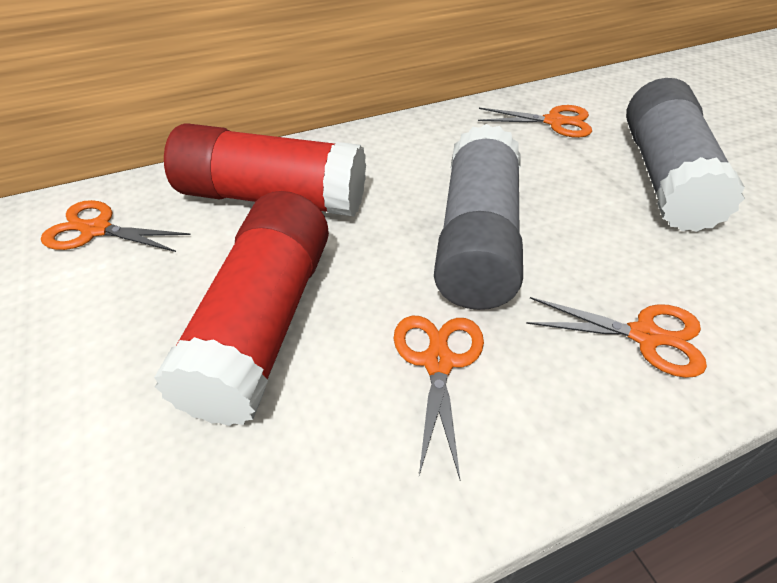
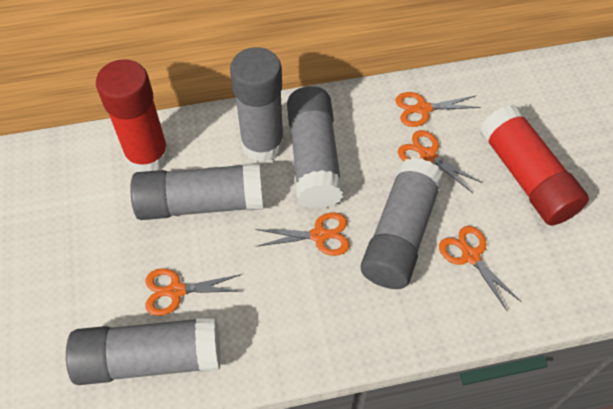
grey glue stick: [434,124,523,310] [626,78,745,232] = 2 -> [66,316,221,385] [130,163,263,220] [230,47,284,162] [287,86,343,209] [361,158,444,289] = 5
orange scissors: [41,200,191,252] [393,316,484,479] [478,105,592,138] [526,297,707,378] = 4 -> [146,268,242,316] [255,212,349,256] [396,92,481,127] [398,130,483,193] [439,226,522,311] = 5

